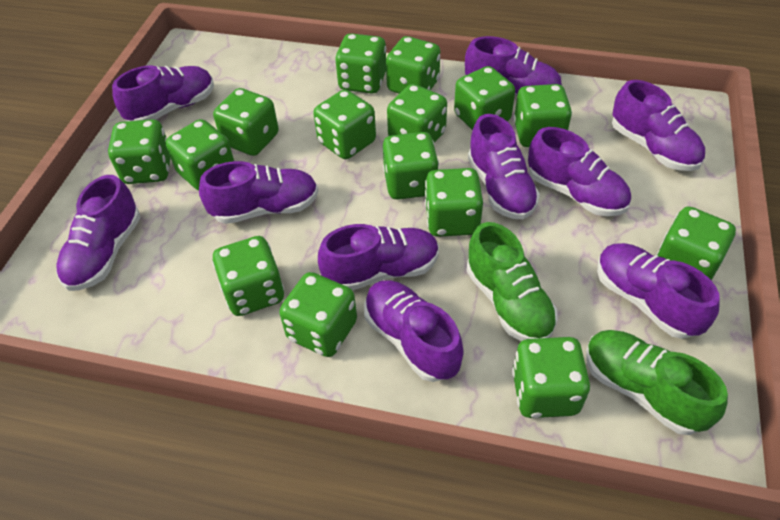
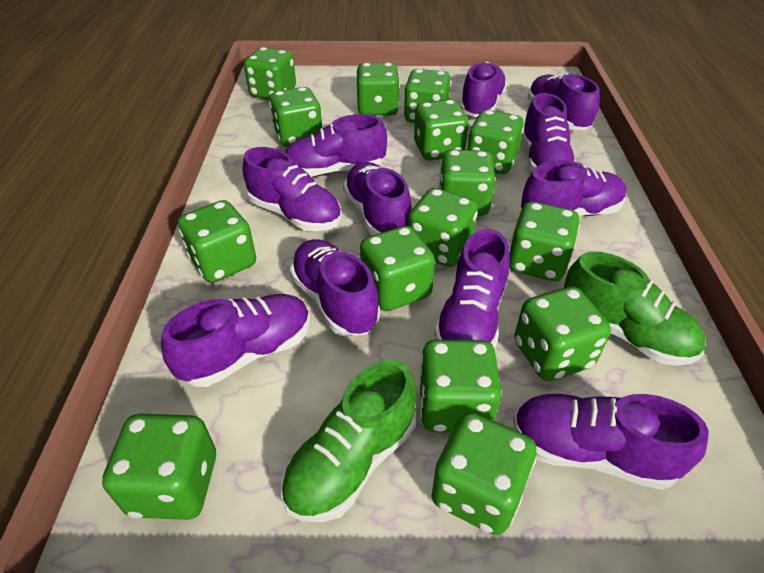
purple shoe: [56,175,141,291] [112,65,214,121] [199,161,318,224] [318,224,439,290] [364,280,464,382] [465,36,562,96] [468,114,540,219] [528,127,631,216] [597,243,720,339] [612,80,705,171] = 10 -> [161,294,310,387] [242,147,341,231] [285,114,387,177] [290,239,380,336] [343,162,412,235] [434,229,510,350] [460,62,507,117] [513,394,709,490] [521,160,627,216] [522,93,576,172] [527,73,600,130] = 11

